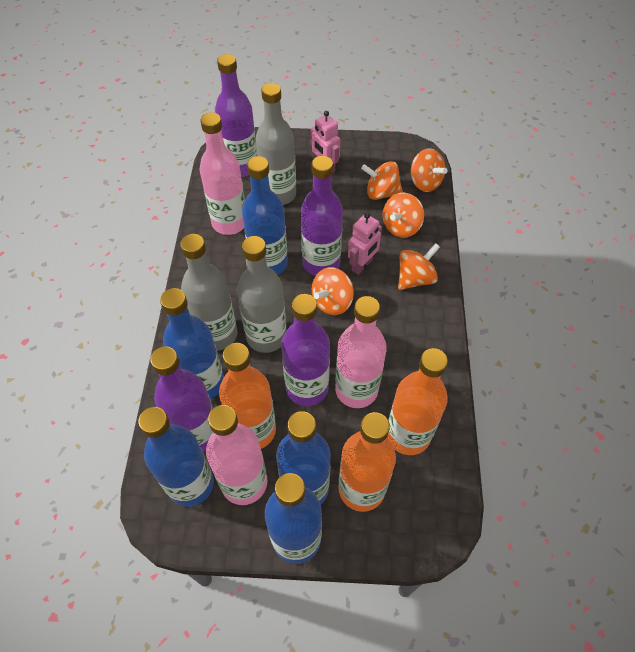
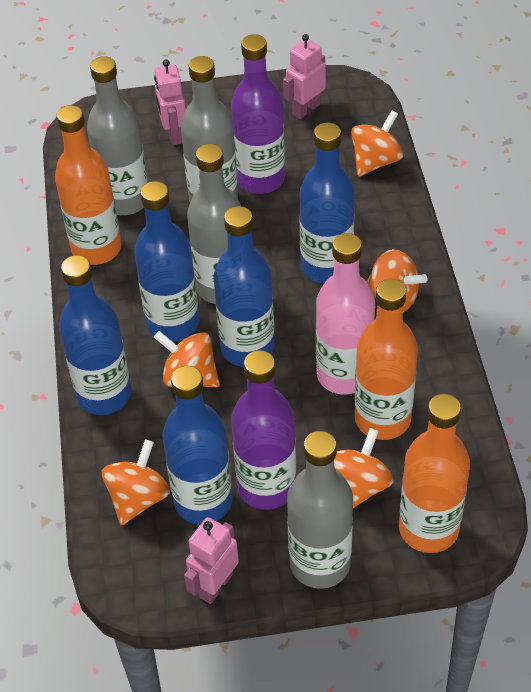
grey bottle: [180,234,237,351] [237,236,287,353] [256,83,296,205] = 3 -> [87,56,148,215] [181,56,238,202] [187,144,241,304] [287,431,353,589] = 4
pink bottle: [199,112,245,235] [206,405,267,505] [335,296,387,408] = 3 -> [316,233,375,394] = 1
pink robot: [310,111,340,172] [348,212,382,275] = 2 -> [154,59,186,145] [184,517,239,604] [283,34,326,119] = 3
purple bottle: [150,346,213,452] [215,54,257,177] [281,294,330,406] [301,156,343,276] = 4 -> [231,34,285,194] [231,350,296,510] = 2

